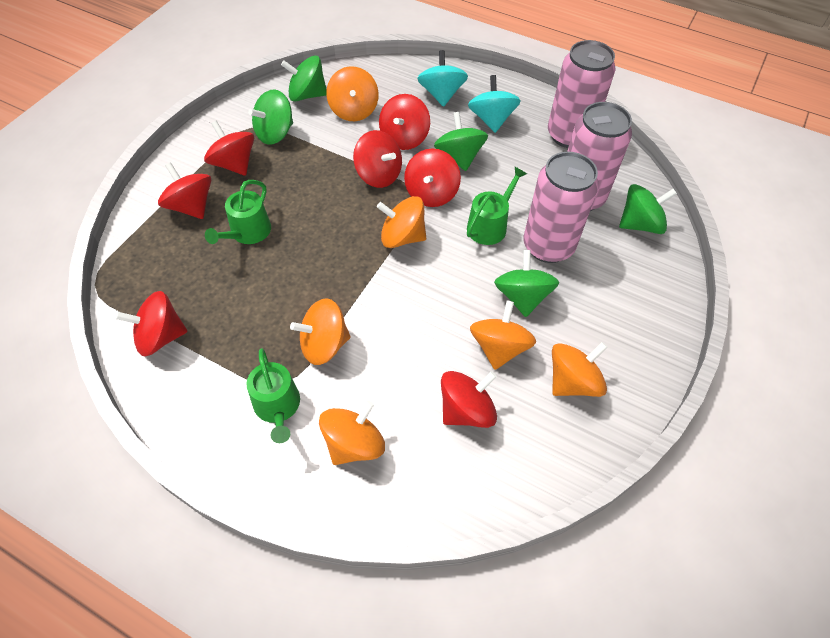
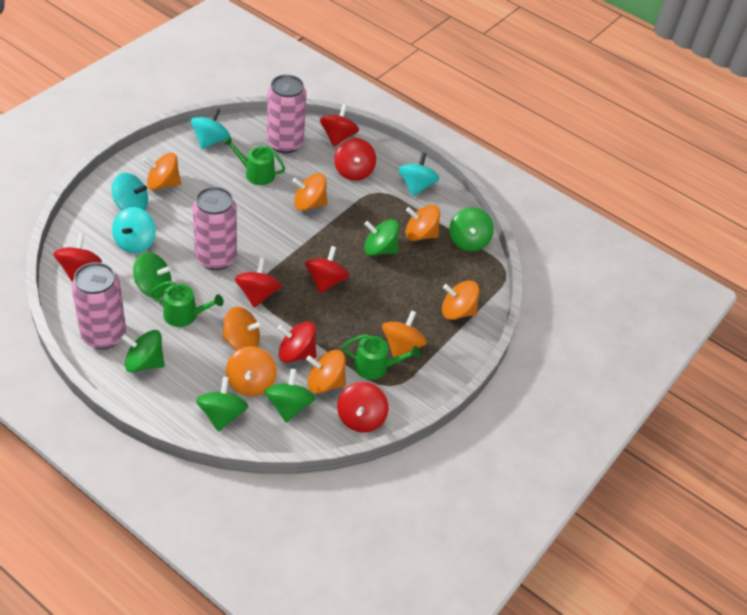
green spinning top: [248,89,293,145] [281,56,327,102] [434,112,488,171] [494,250,559,317] [619,184,677,234] = 5 -> [121,330,164,373] [133,252,171,298] [196,377,248,432] [264,368,315,423] [364,219,399,256] [449,207,494,251] = 6
orange spinning top: [290,298,351,365] [319,401,385,465] [326,66,379,121] [377,196,426,248] [470,301,536,370] [552,342,607,397] = 6 -> [143,153,181,190] [222,307,263,351] [226,346,277,396] [292,173,328,211] [306,350,346,394] [382,310,427,357] [405,205,440,241] [442,280,479,320] = 8
turquoise spinning top: [417,50,468,107] [468,75,521,133] = 2 -> [111,173,148,211] [112,207,156,253] [191,108,230,149] [399,152,440,196] = 4

